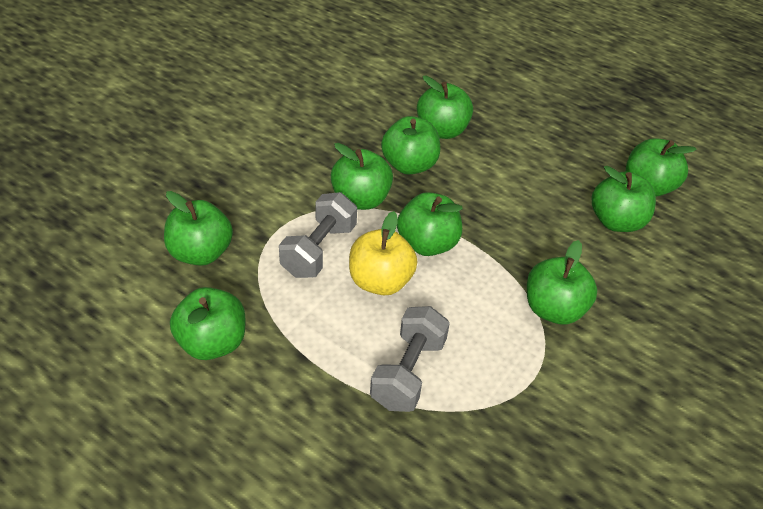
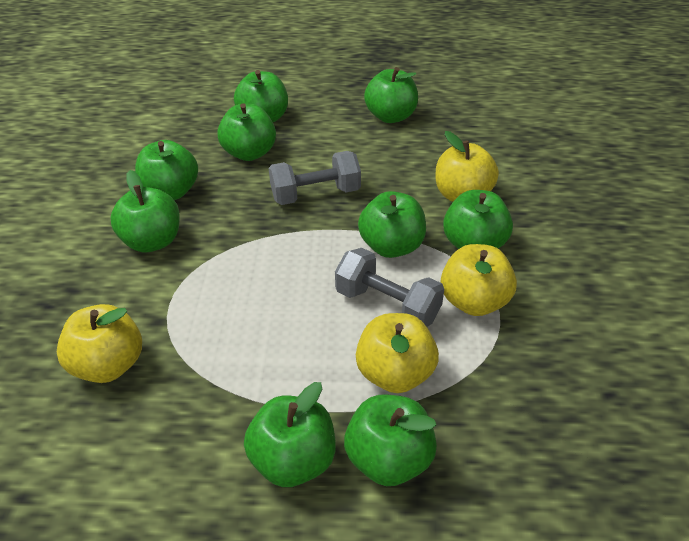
yellow apple: [349,211,417,295] = 1 -> [57,304,142,383] [356,313,439,393] [436,131,499,202] [441,244,517,316] = 4

